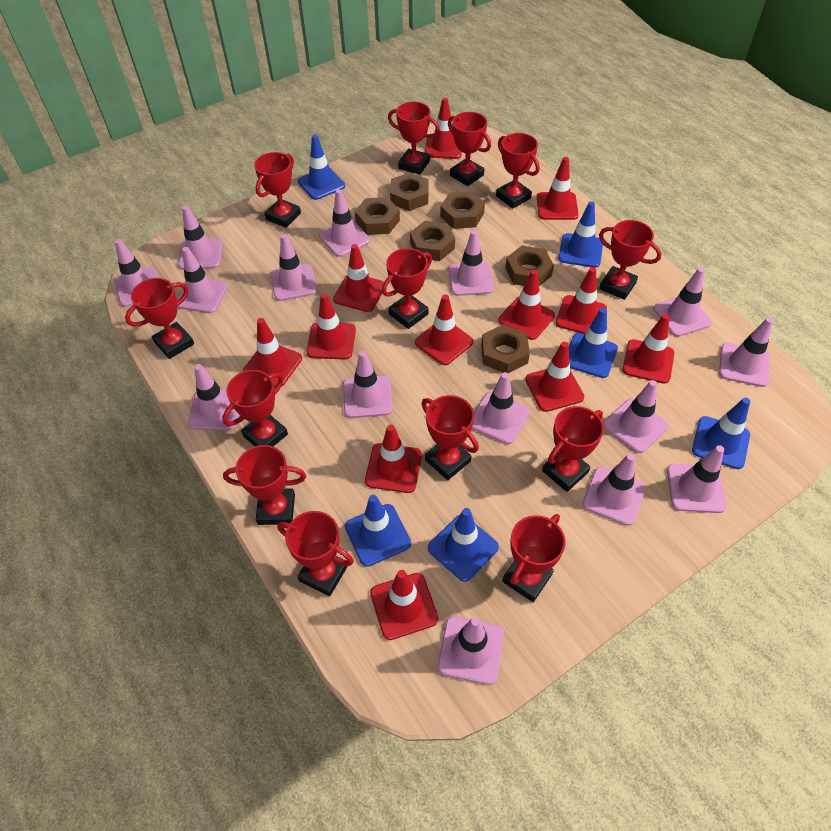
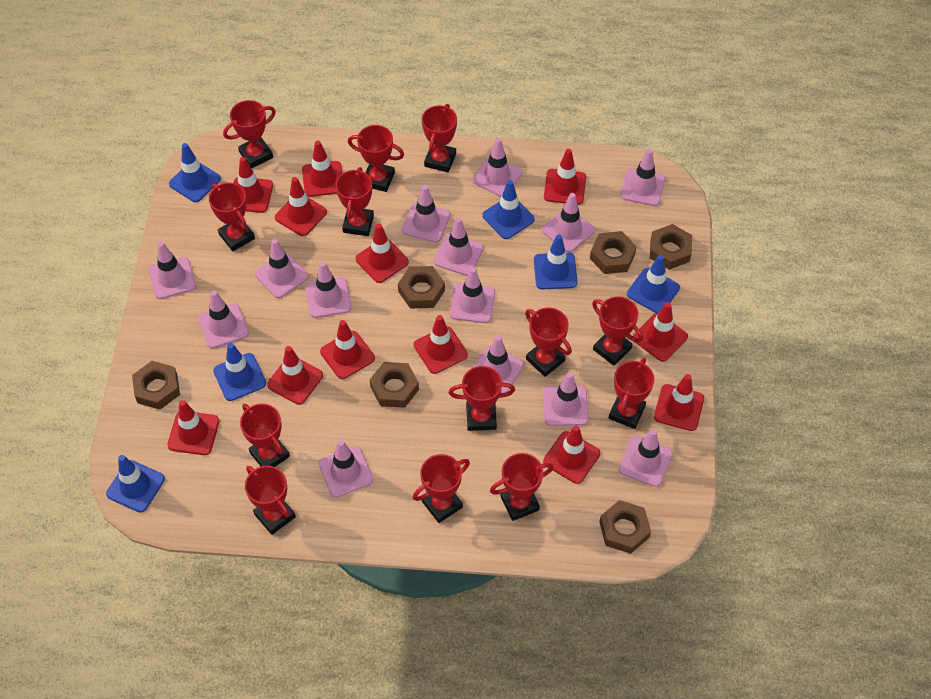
pink traffic cone: [114,239,159,307] [177,247,228,313] [178,205,223,270] [188,364,239,430] [270,234,317,301] [319,189,370,257] [343,351,393,418] [438,616,504,685] [448,230,494,296] [472,372,530,444] [582,453,646,526] [603,380,668,453] [653,267,712,337] [667,445,726,513] [719,317,773,387] = 15 -> [148,242,196,299] [198,290,249,348] [255,239,309,298] [305,261,351,318] [319,440,373,497] [402,185,450,243] [434,218,484,276] [449,267,495,323] [472,138,522,197] [473,335,524,393] [542,193,595,252] [543,372,589,426] [619,429,673,487] [620,149,665,206] = 14

